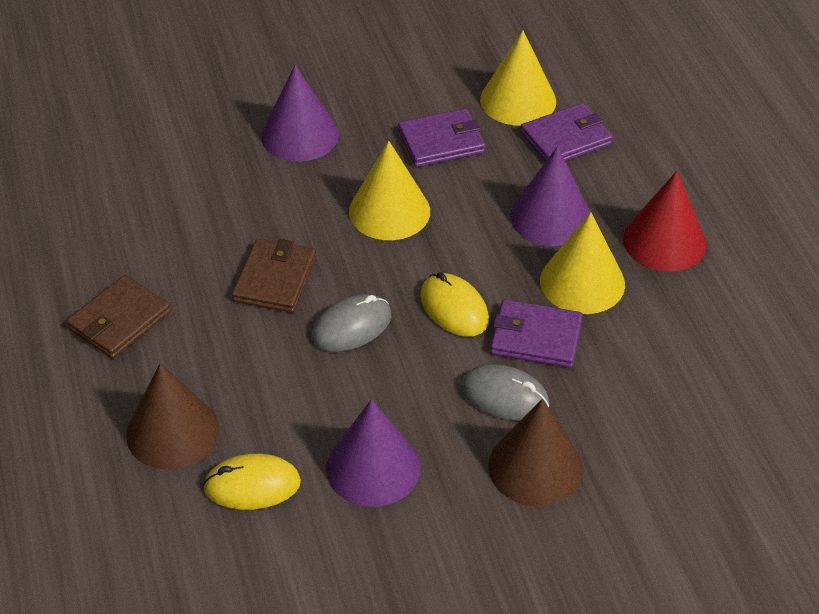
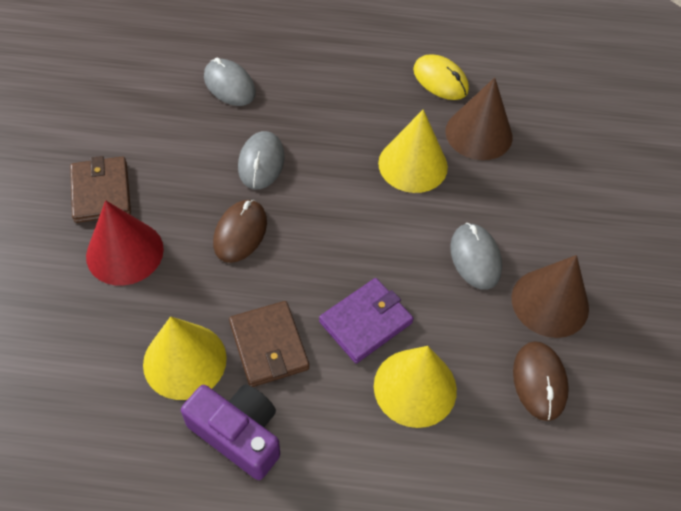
brown mouse: none = 0 -> [213,200,267,263] [513,341,569,421] = 2
grey mouse: [312,294,391,352] [461,364,550,421] = 2 -> [204,58,256,106] [238,131,285,189] [450,223,502,290] = 3
purple camera: none = 0 -> [181,385,280,480] = 1
purple cone: [261,65,339,162] [326,399,421,507] [510,146,590,246] = 3 -> none = 0
purple wallet: [398,109,485,167] [490,299,583,368] [521,103,613,162] = 3 -> [319,278,414,364] = 1
yellow mouse: [203,454,301,510] [420,273,489,337] = 2 -> [413,54,469,100] = 1

